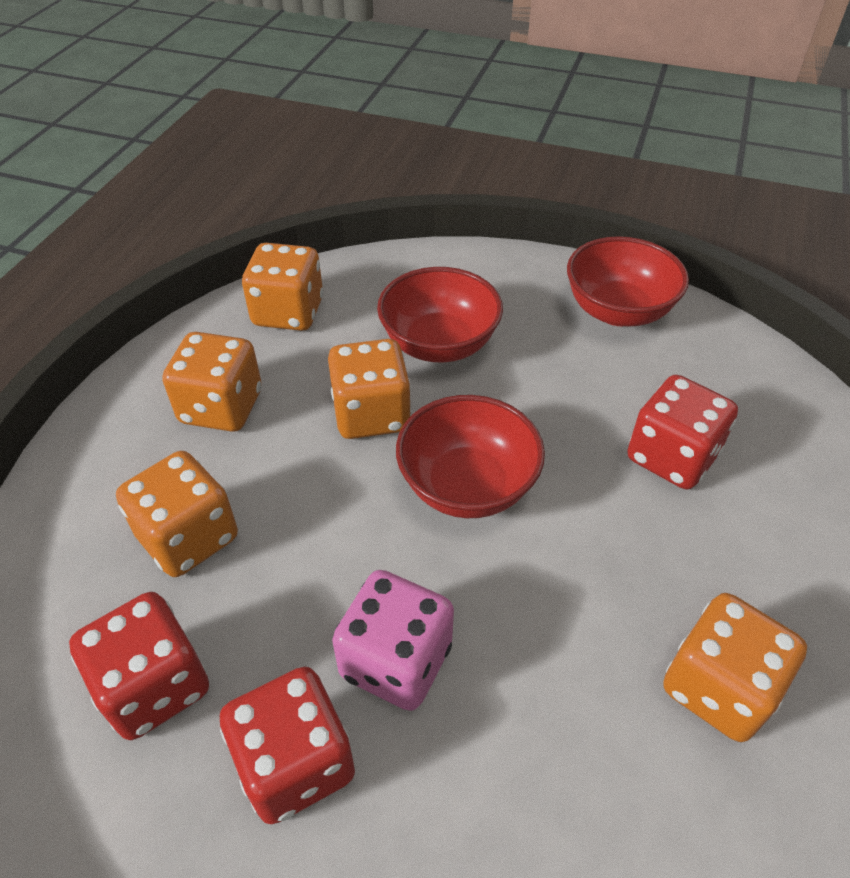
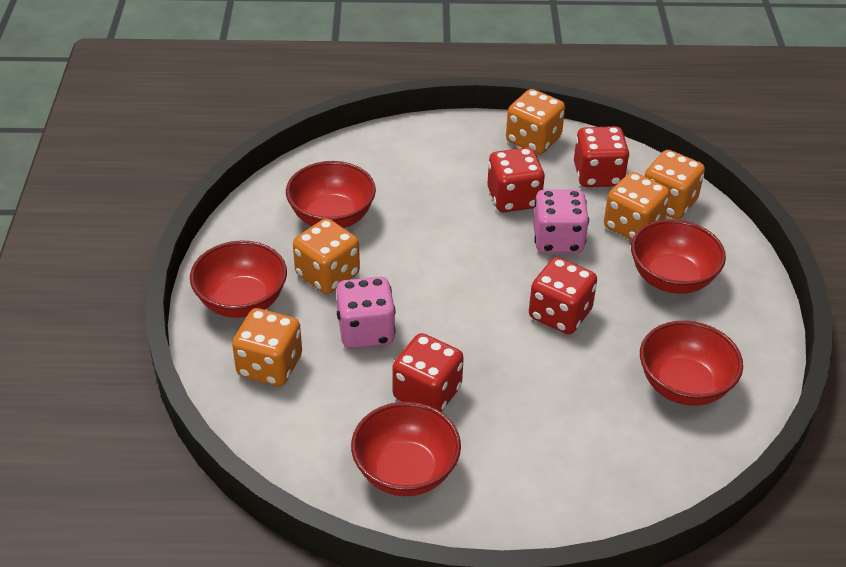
pink dice: [332,570,454,711] = 1 -> [336,277,396,349] [533,190,589,253] = 2
red bowl: [377,267,503,362] [396,395,545,518] [567,236,689,327] = 3 -> [190,241,287,318] [286,161,376,228] [351,402,461,496] [631,219,726,294] [640,321,743,406] = 5
red dice: [69,592,209,740] [220,667,355,824] [627,375,738,489] = 3 -> [392,333,464,412] [487,148,545,212] [529,257,597,334] [574,126,629,187] = 4

